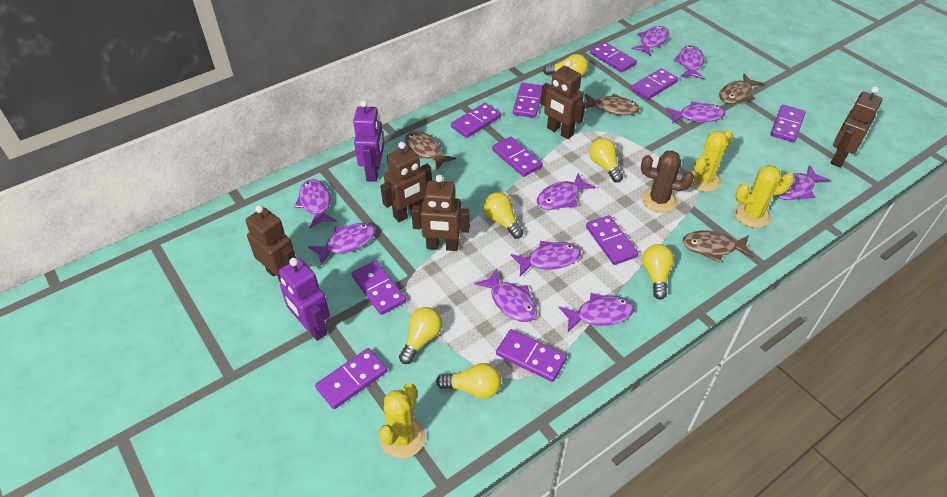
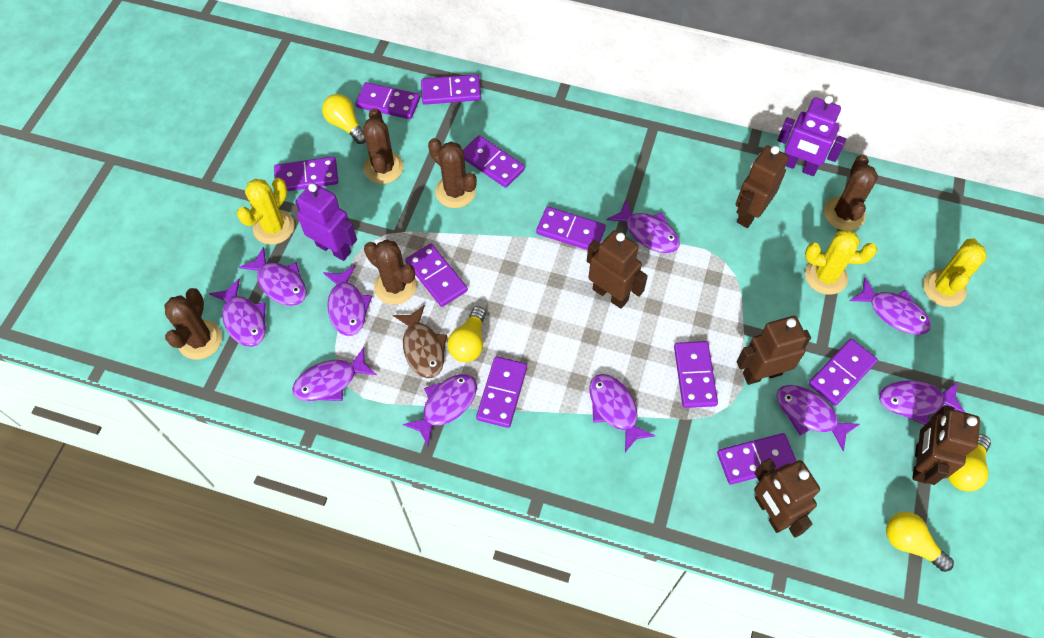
brown cactus: [641,151,694,213] = 1 -> [164,288,222,359] [363,108,404,184] [364,239,417,305] [428,138,477,208] [824,155,878,230] = 5
brown fish: [405,131,456,170] [585,94,640,115] [682,231,754,262] [719,74,764,104] = 4 -> [393,305,447,378] = 1
yellow light bulb: [399,307,442,364] [436,363,501,399] [484,192,524,239] [543,54,588,76] [589,138,623,183] [642,244,674,299] = 6 -> [322,94,366,144] [447,306,486,362] [886,512,954,572] [948,434,991,492] = 4

